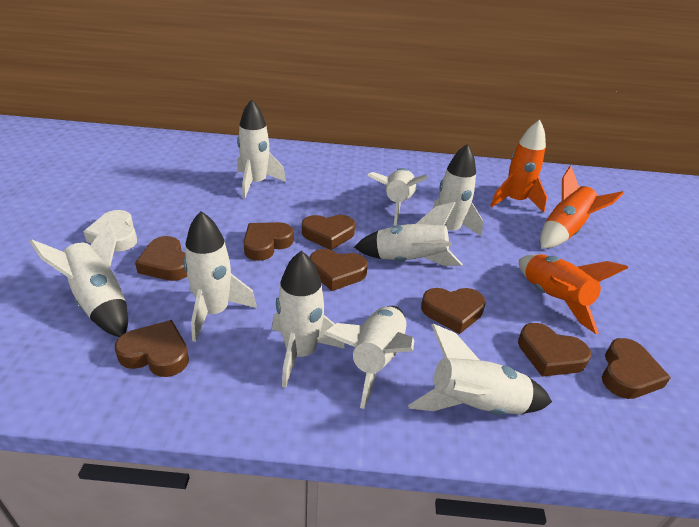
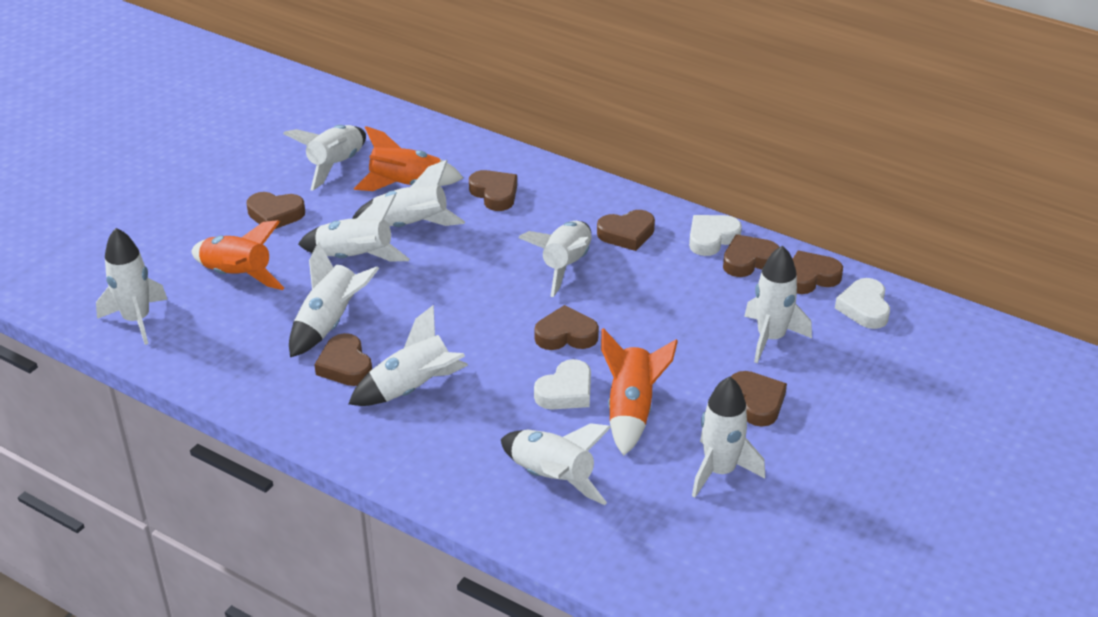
white heart: [83,210,137,252] = 1 -> [534,359,591,409] [689,215,742,256] [835,278,890,329] = 3
white rocket: [29,221,128,337] [183,211,257,342] [237,99,286,198] [272,251,345,388] [324,306,414,409] [354,202,462,266] [367,168,428,226] [408,324,552,415] [433,144,483,236] = 9 -> [96,228,168,345] [283,125,366,191] [289,241,379,357] [298,194,410,261] [348,305,468,406] [352,160,465,227] [501,423,611,505] [519,221,592,297] [692,376,765,497] [744,245,812,363] = 10

